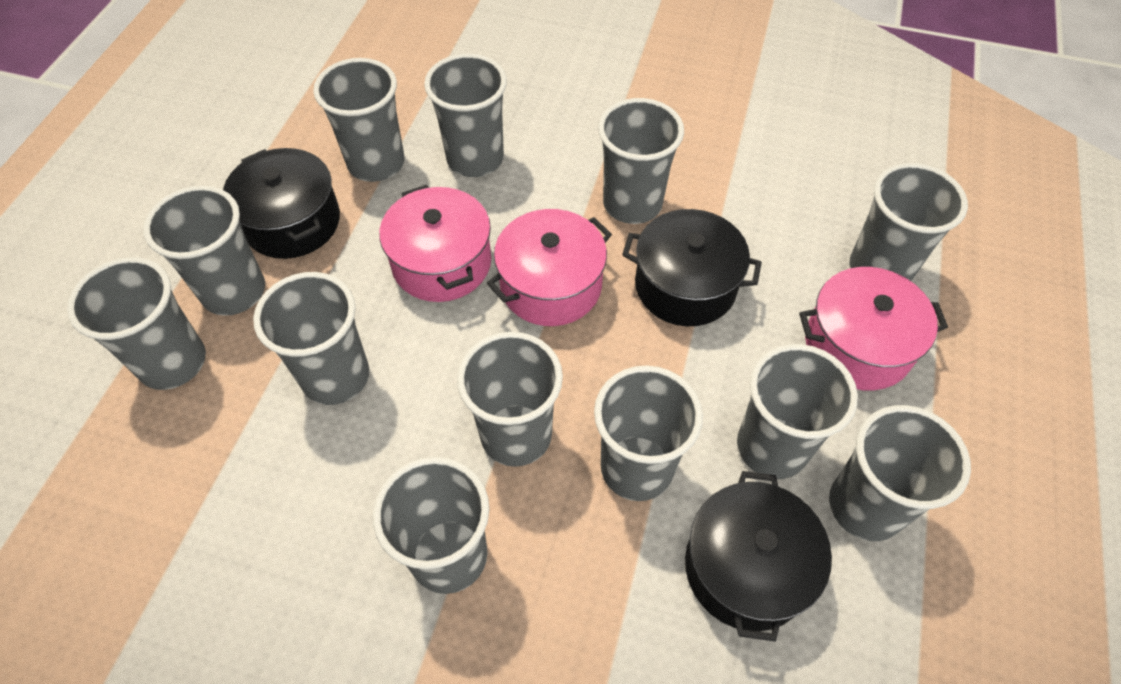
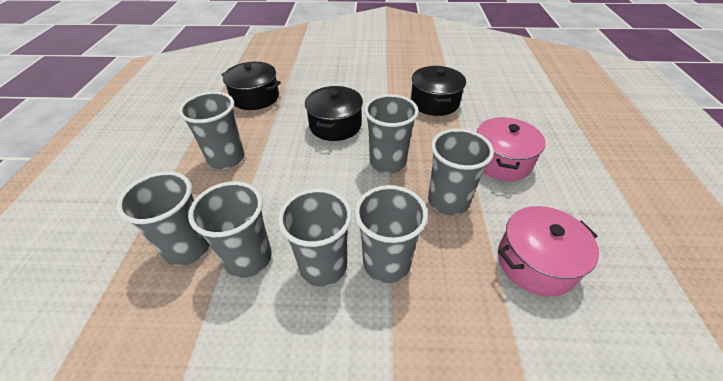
grey cup: [67,257,206,390] [143,185,265,316] [253,272,369,405] [313,58,404,182] [373,457,489,594] [424,54,507,177] [457,332,563,467] [594,366,703,501] [598,98,684,224] [737,344,858,479] [829,405,971,541] [850,163,968,281] = 12 -> [117,171,210,266] [179,92,244,169] [188,181,272,278] [278,188,352,287] [354,185,428,283] [364,94,419,173] [428,128,494,215] = 7
pink pot: [379,185,492,302] [487,209,612,326] [799,267,948,391] = 3 -> [477,117,546,181] [498,206,599,296] = 2

